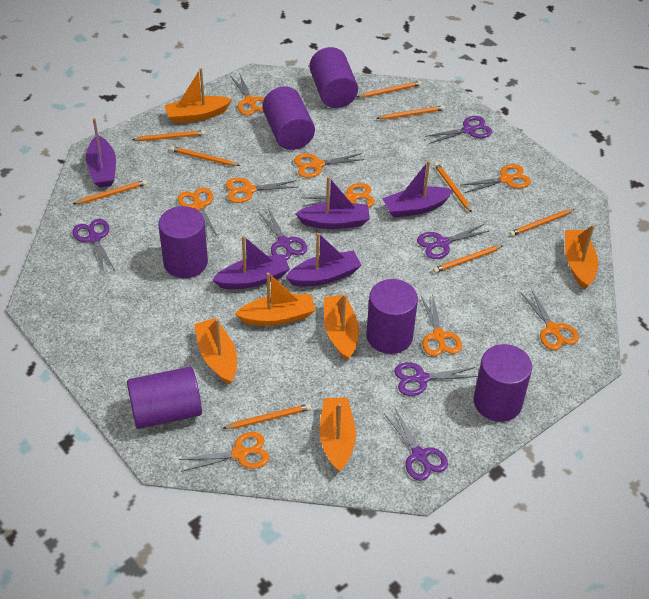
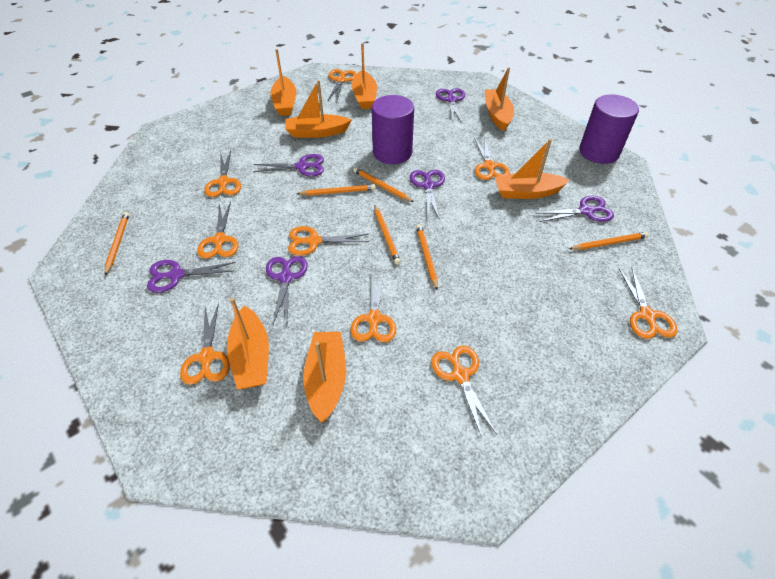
orange boat: [164,68,232,123] [194,318,237,385] [235,273,315,326] [319,398,356,472] [324,294,359,361] [565,225,598,290] = 6 -> [227,298,269,389] [270,49,296,116] [285,80,351,138] [303,332,346,423] [352,43,377,109] [485,67,514,131] [495,139,570,199] = 7
orange pencil: [73,180,147,204] [132,130,206,141] [170,146,240,166] [222,404,311,429] [357,81,422,98] [376,105,445,119] [433,245,503,273] [434,162,472,212] [509,209,575,236] = 9 -> [105,212,129,276] [297,184,376,196] [353,167,414,202] [374,206,401,265] [416,224,438,291] [569,232,649,250] = 6
purple boat: [86,118,116,187] [212,235,290,289] [285,233,362,287] [295,176,370,229] [382,160,454,218] = 5 -> none = 0
purple cylinder: [127,367,202,429] [158,206,208,278] [262,87,315,150] [309,47,358,108] [366,279,418,354] [474,344,532,422] = 6 -> [372,95,414,164] [579,95,639,164] = 2

